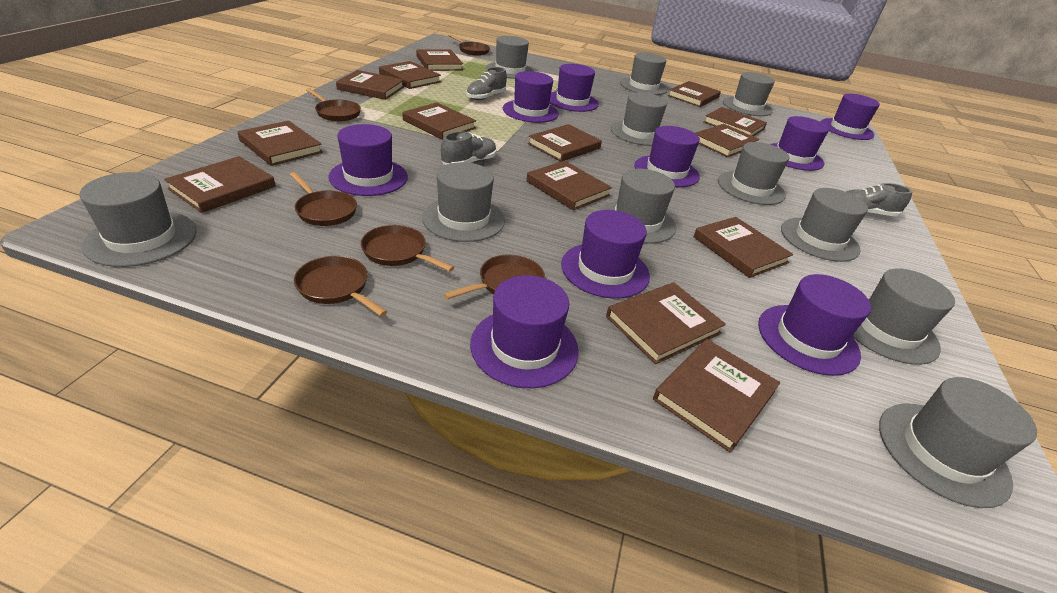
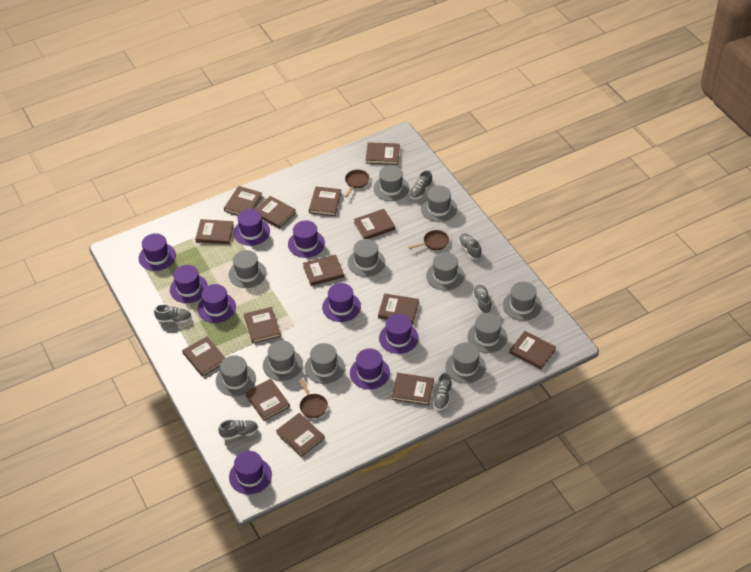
brown pan: [290,172,357,226] [294,256,387,316] [306,88,361,122] [361,225,454,272] [444,254,545,299] [448,34,490,56] = 6 -> [300,379,328,418] [345,170,369,197] [409,230,449,250] = 3
grey shoe: [441,131,497,165] [467,67,507,100] [846,183,913,217] = 3 -> [154,304,192,323] [218,420,258,440] [409,170,433,199] [432,372,452,410] [458,233,482,259] [473,285,492,313] = 6

